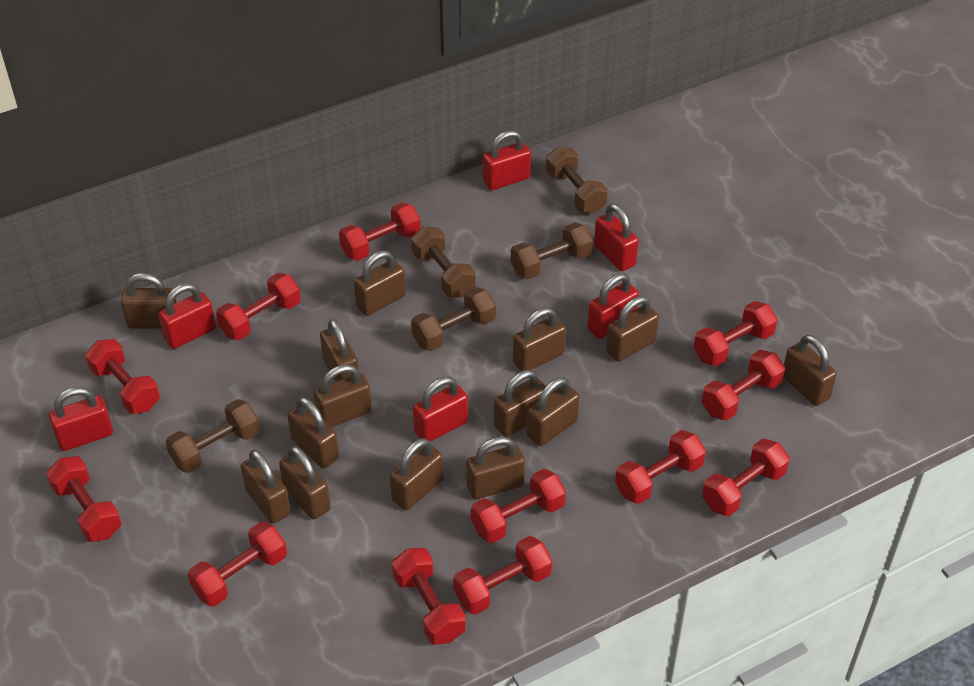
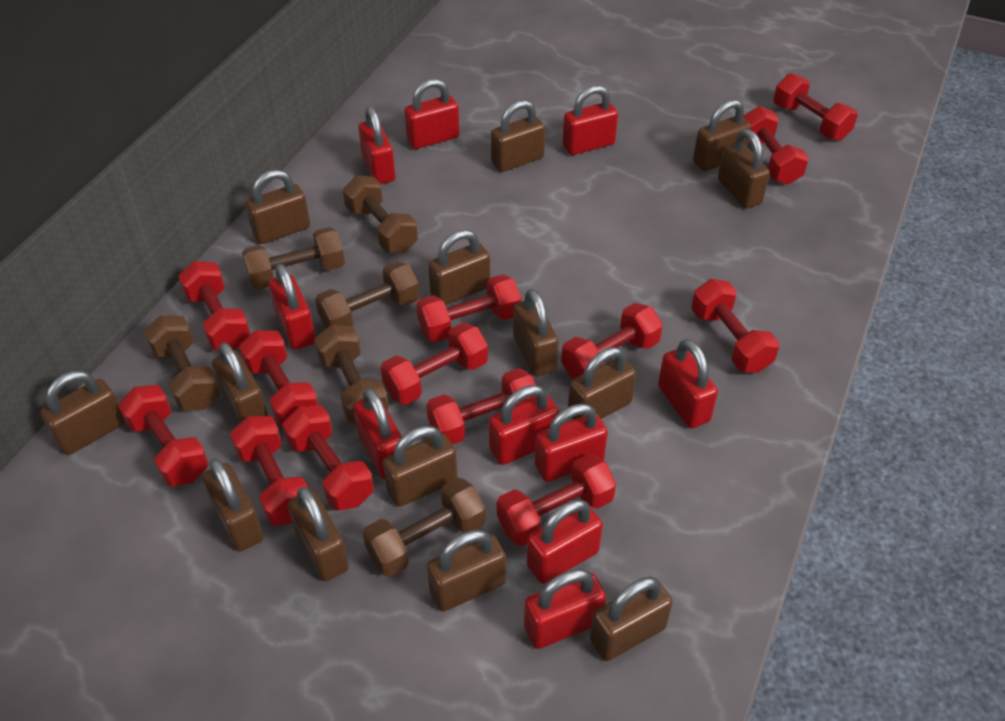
brown dumbbell: [166,399,260,473] [411,227,476,297] [411,287,496,351] [511,222,593,279] [546,146,608,214] = 5 -> [144,315,220,411] [242,227,345,289] [314,324,389,423] [315,261,420,328] [343,175,418,253] [363,478,486,577] = 6
red dumbbell: [46,456,122,542] [85,339,160,414] [188,522,287,607] [216,273,301,340] [339,202,421,261] [392,548,466,645] [453,536,552,615] [471,469,566,543] [615,430,706,504] [694,301,778,366] [702,350,786,421] [702,438,790,516] = 12 -> [118,385,209,486] [178,261,251,350] [230,416,309,526] [239,330,319,427] [282,405,374,511] [381,322,488,405] [417,274,521,342] [426,368,536,445] [497,454,616,546] [561,303,663,380] [691,279,779,373] [743,106,809,185] [773,73,858,141] = 13
red padlock: [49,387,113,451] [158,283,216,349] [413,377,468,442] [483,130,531,190] [587,273,639,339] [594,204,639,271] = 6 -> [269,264,316,350] [353,388,402,479] [358,106,395,184] [404,79,460,149] [489,385,559,465] [524,569,606,649] [527,499,603,584] [535,403,608,482] [563,85,618,155] [658,339,718,429] = 10

